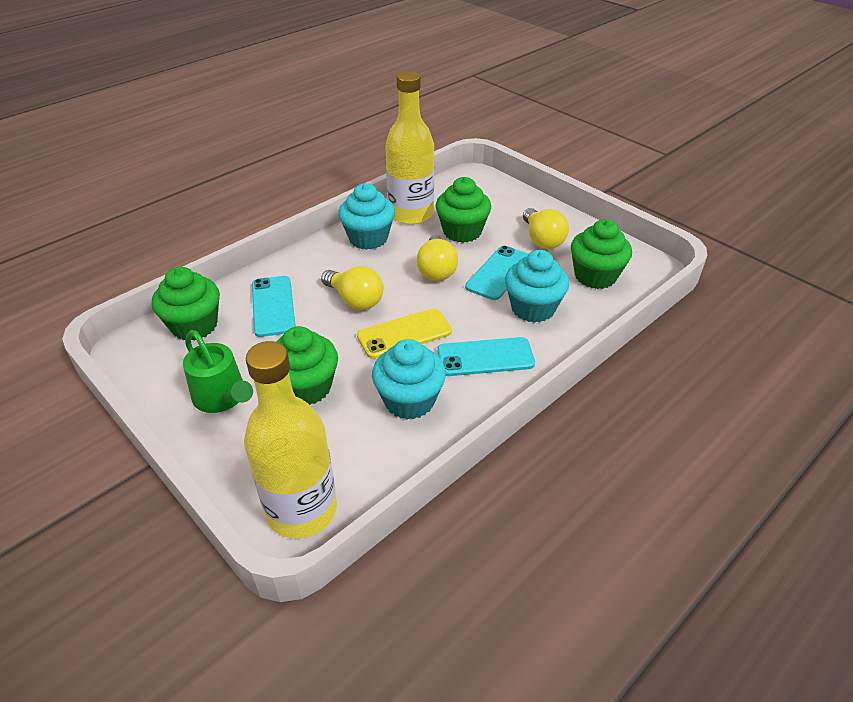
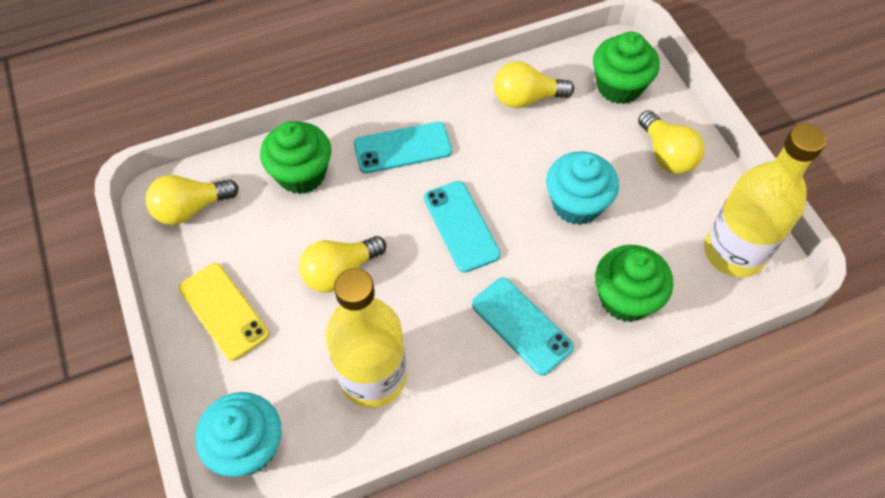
green cupcake: [152,267,220,341] [277,326,338,405] [436,177,491,243] [571,219,632,289] = 4 -> [260,121,331,194] [593,32,660,104] [595,245,673,322] = 3
green watering can: [183,330,253,413] = 1 -> none = 0
turquoise cupcake: [338,183,395,250] [372,339,446,419] [505,250,569,323] = 3 -> [195,392,281,477] [546,151,619,225] = 2
yellow light bulb: [321,266,383,310] [417,235,458,281] [523,208,569,249] = 3 -> [145,175,239,225] [299,236,386,293] [494,61,574,108] [638,110,704,174] = 4

